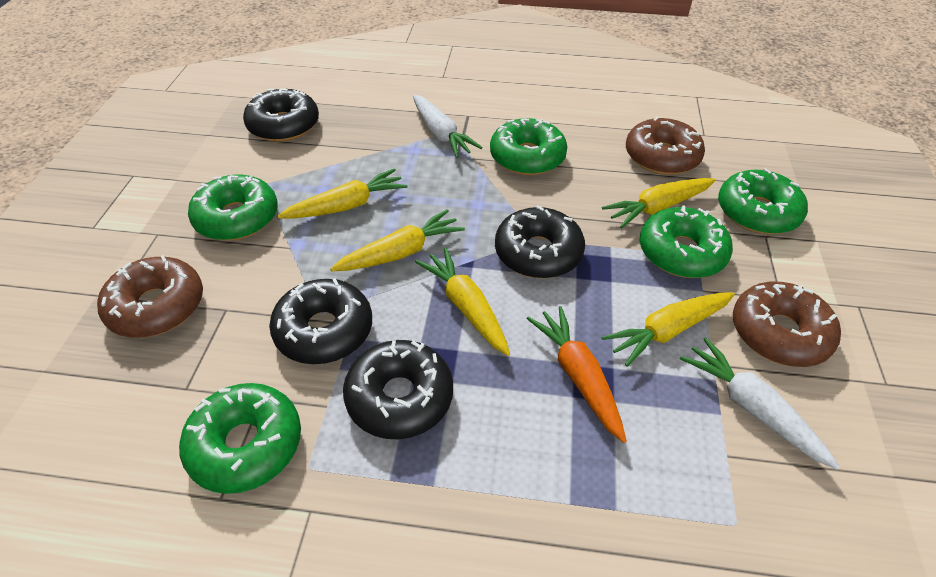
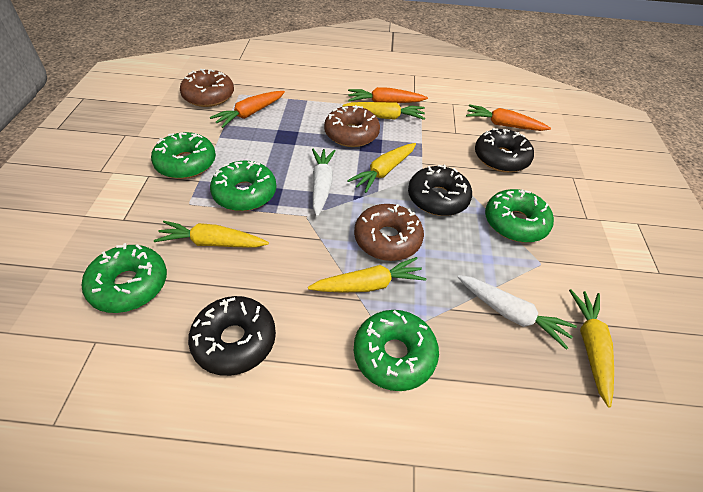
black donut: [243,88,319,142] [269,278,372,364] [343,340,453,439] [495,205,585,279] = 4 -> [188,296,276,376] [408,164,472,216] [475,128,534,172] = 3
orange carrot: [527,306,627,443] = 1 -> [210,91,285,128] [348,87,428,103] [466,104,551,131] = 3

